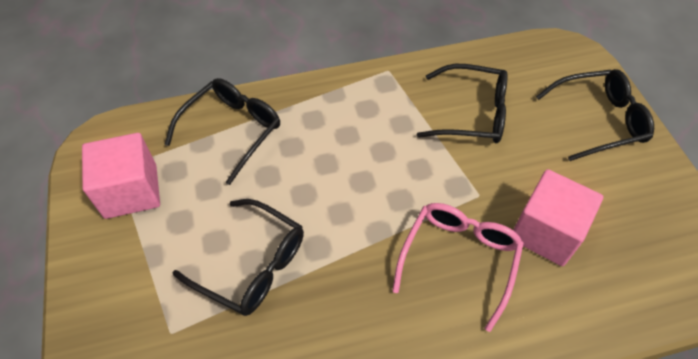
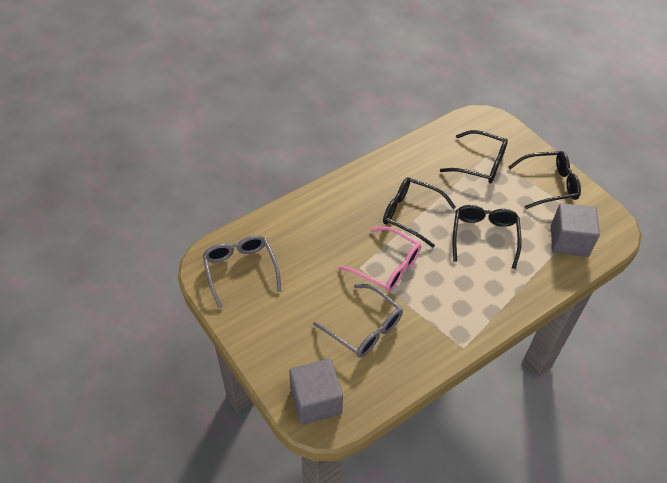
grey cube: none = 0 -> [289,359,343,425] [551,203,600,257] = 2
grey glasses: none = 0 -> [202,235,282,309] [313,284,403,358] = 2
pink cube: [82,133,160,219] [513,169,604,266] = 2 -> none = 0

